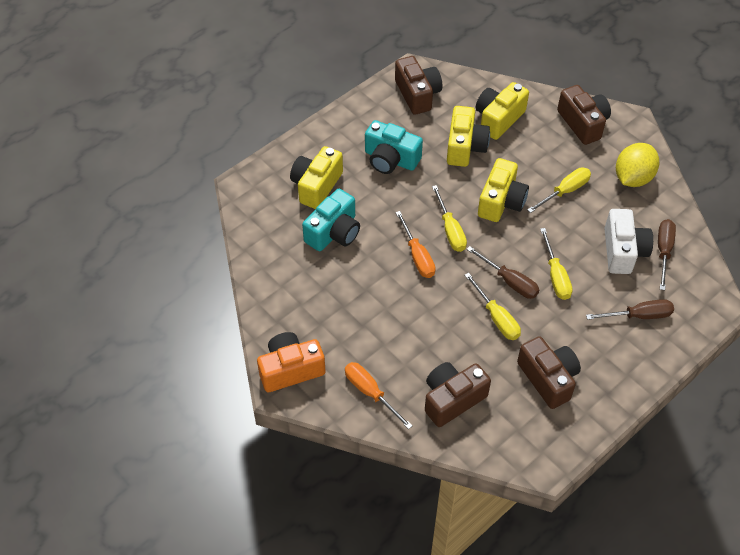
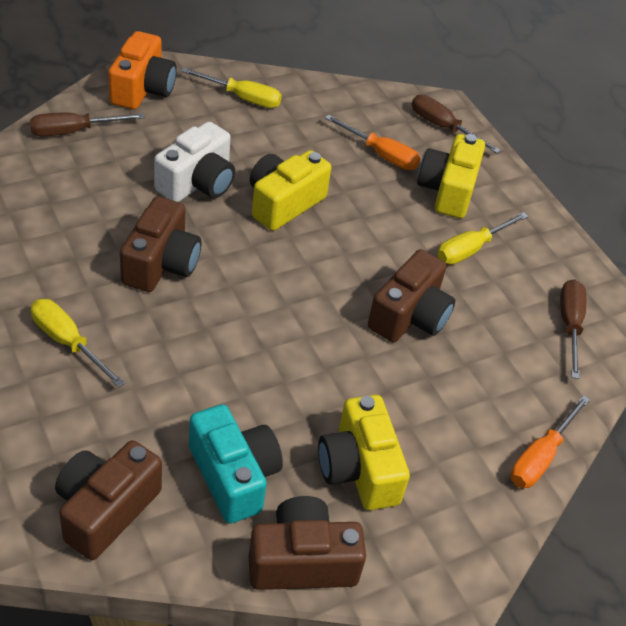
turquoise camera: [302,189,360,251] [365,120,423,174] = 2 -> [189,404,283,524] = 1
yellow camera: [290,146,343,209] [447,106,490,167] [476,82,529,140] [478,158,529,222] = 4 -> [250,150,331,231] [318,395,410,510] [417,134,485,218] = 3
yellow lemon: [616,143,659,187] = 1 -> none = 0
yellow screwdriver: [432,185,467,252] [465,273,521,340] [527,167,591,213] [540,228,573,300] = 4 -> [31,299,125,388] [181,68,282,108] [437,212,529,265] = 3

